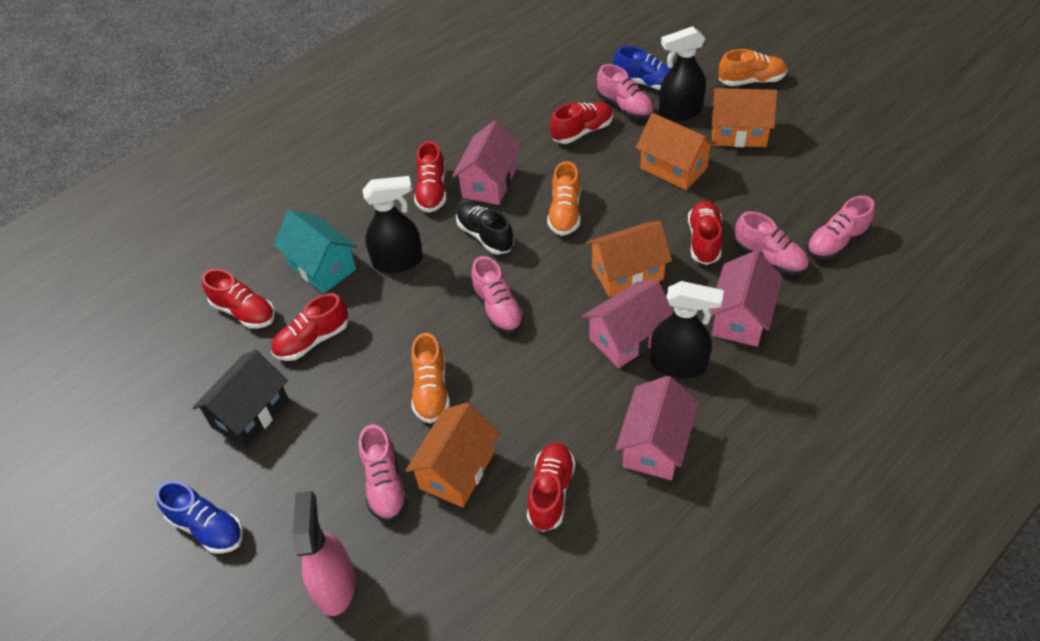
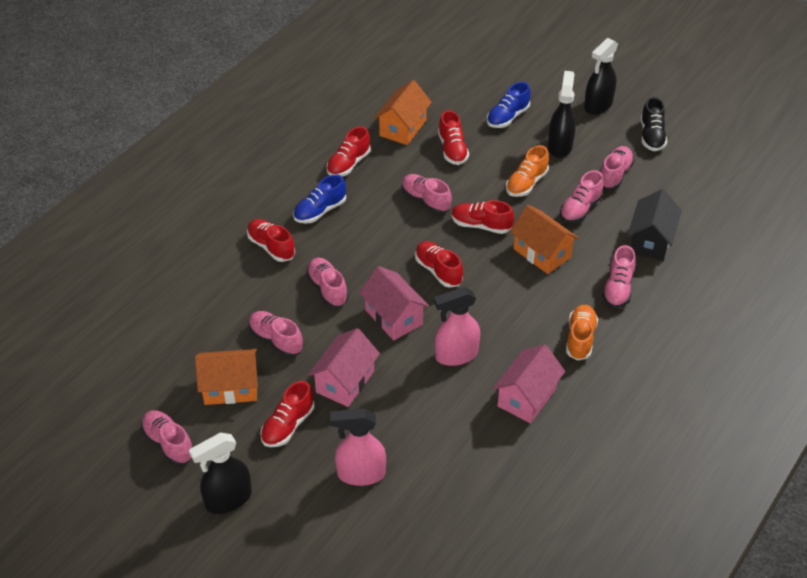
orange house: [405,403,500,507] [587,221,672,297] [636,113,716,190] [711,88,777,147] = 4 -> [195,349,258,405] [374,80,432,145] [510,205,579,274] = 3
orange shoe: [411,333,450,423] [547,161,581,236] [719,49,787,86] = 3 -> [506,145,549,197] [566,305,598,361] = 2
pink house: [452,121,521,205] [583,280,673,368] [615,376,699,480] [710,250,782,347] = 4 -> [308,328,380,407] [359,266,429,340] [493,344,565,423] = 3
pink shoe: [359,424,408,522] [471,256,524,334] [597,64,654,119] [735,211,809,275] [807,196,875,260] = 5 -> [141,410,193,465] [249,311,303,357] [306,258,348,307] [402,174,452,214] [560,170,604,223] [601,146,634,189] [602,245,636,308] = 7
pink spray bottle: [293,491,356,616] = 1 -> [330,408,386,486] [434,287,480,366] = 2
turquoise house: [273,210,357,294] = 1 -> none = 0

